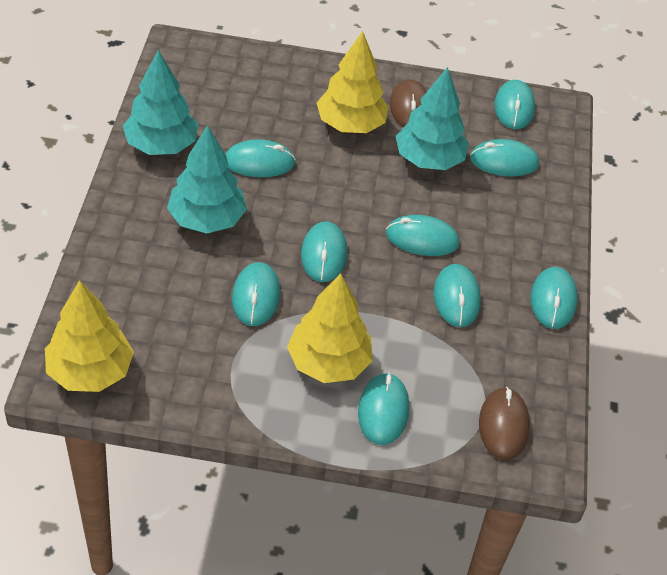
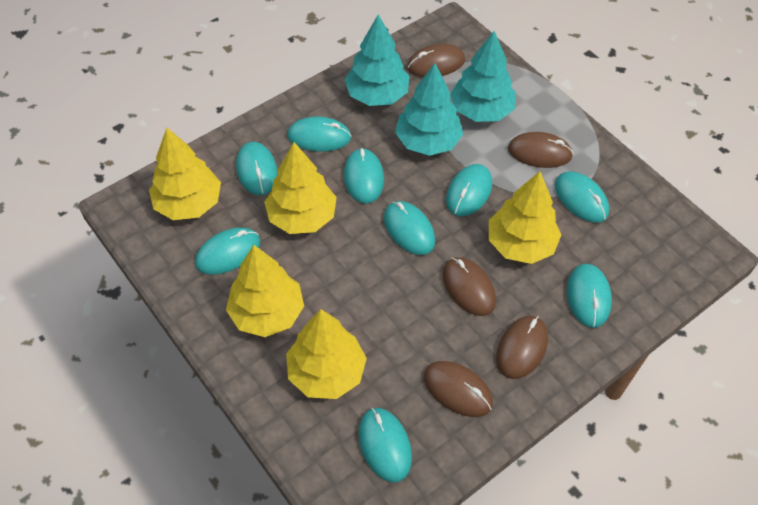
brown mouse: [390,79,427,127] [479,387,530,460] = 2 -> [407,43,465,77] [424,361,493,417] [442,257,496,316] [496,316,548,379] [508,132,573,168] = 5
yellow tree: [45,280,134,392] [287,273,372,383] [317,31,389,133] = 3 -> [149,128,221,220] [226,245,304,337] [265,142,337,234] [286,309,367,399] [489,171,561,264] = 5

